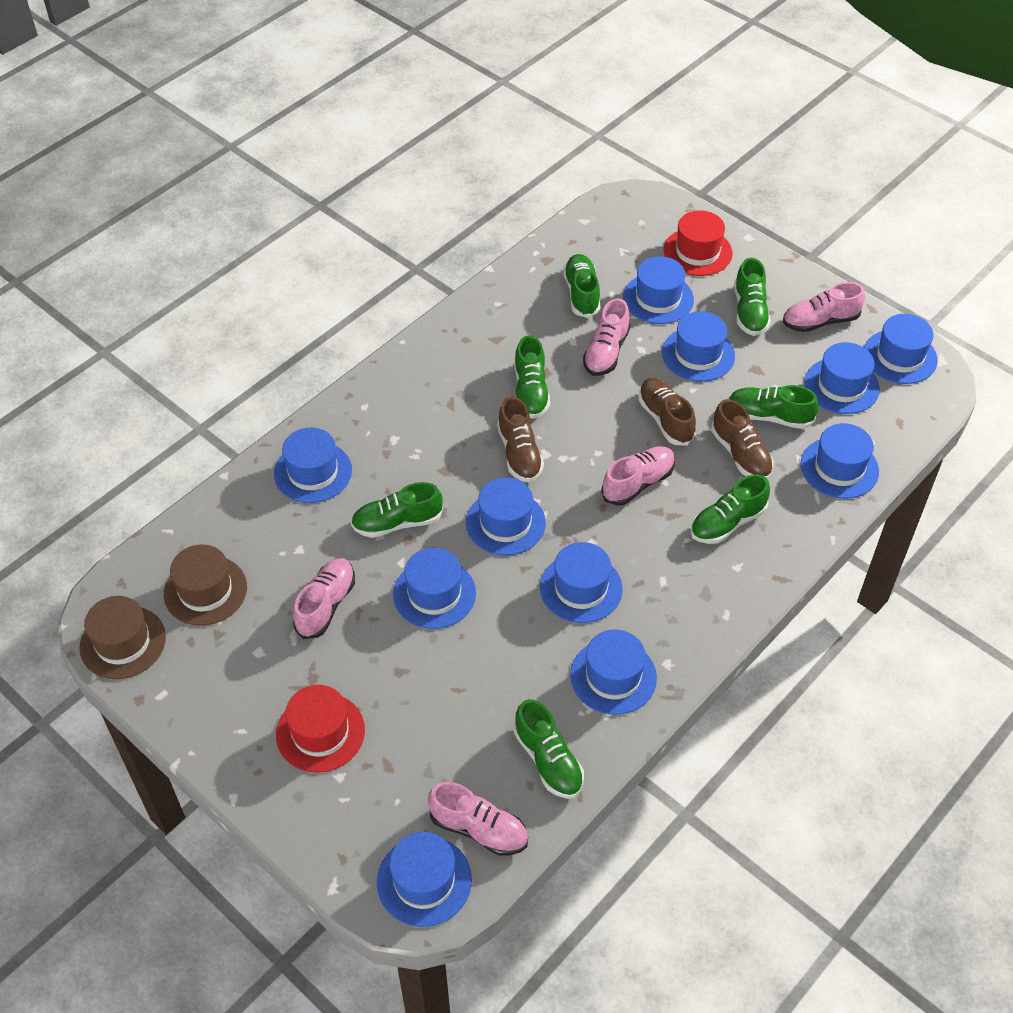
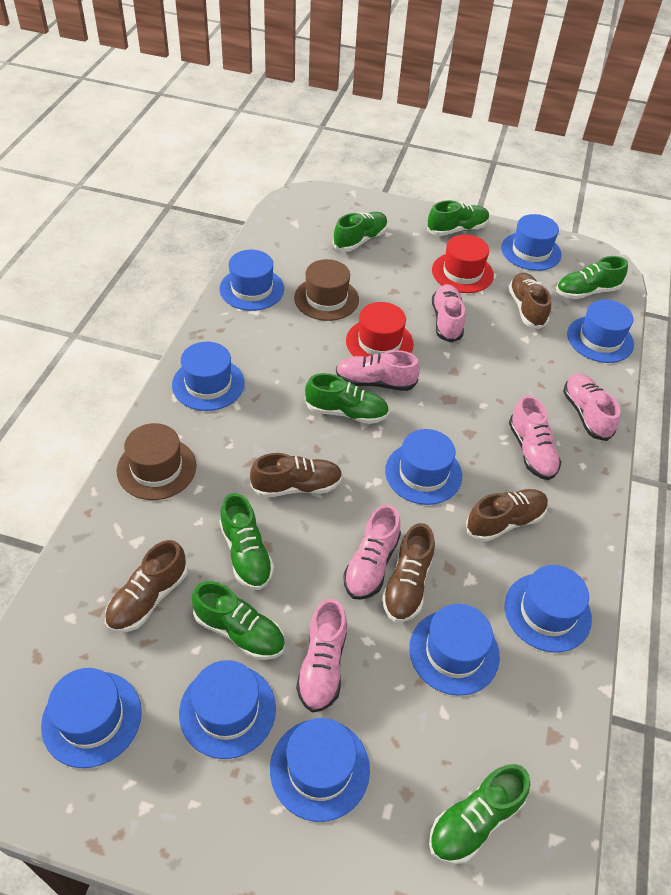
blue hat: [274,428,352,503] [377,832,472,927] [393,548,476,629] [466,477,546,556] [540,542,623,623] [570,629,657,715] [623,256,694,324] [662,311,735,382] [800,423,879,499] [805,342,880,414] [864,314,938,384] = 11 -> [41,668,142,768] [172,342,244,411] [179,660,276,759] [219,250,284,311] [270,718,370,822] [385,429,462,505] [409,604,500,696] [501,214,562,271] [505,565,592,652] [567,300,634,363] = 10
brown shoe: [497,397,544,482] [638,378,696,445] [711,399,774,479] = 3 -> [105,540,188,633] [250,453,343,498] [382,523,435,622] [466,489,548,542] [508,273,551,329] = 5
pink shoe: [293,558,355,639] [428,782,528,856] [583,298,630,376] [601,446,675,506] [783,282,865,332] = 5 -> [296,599,347,712] [336,350,420,391] [343,504,401,600] [432,284,465,343] [509,395,561,480] [563,374,621,441] = 6

